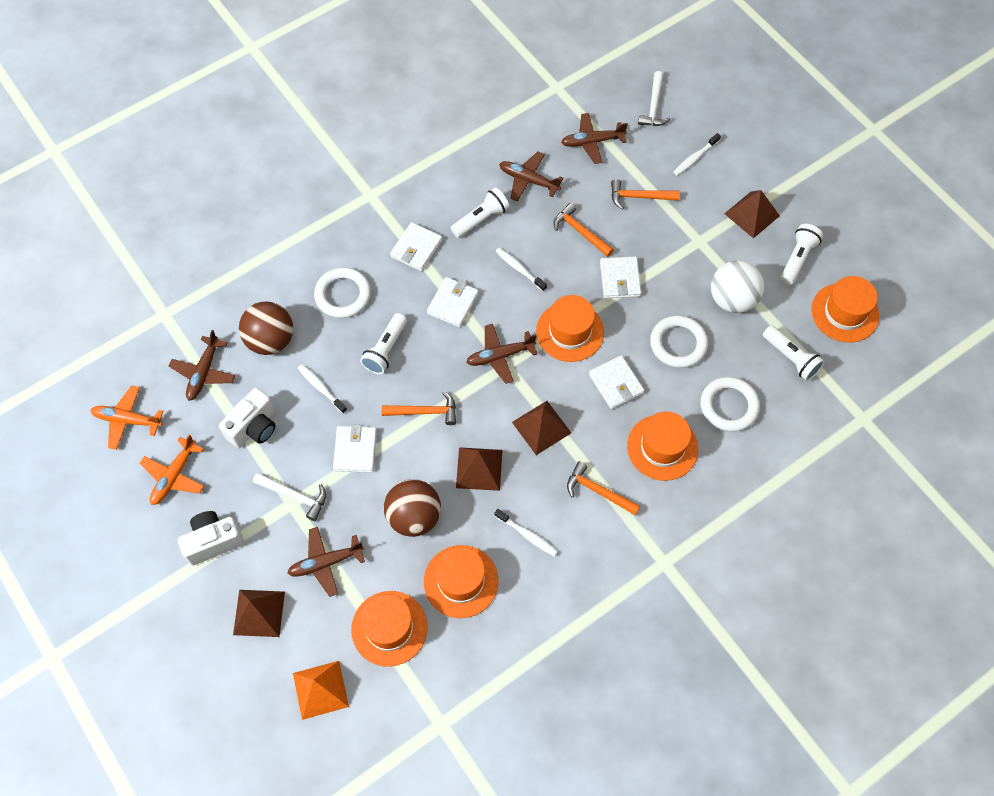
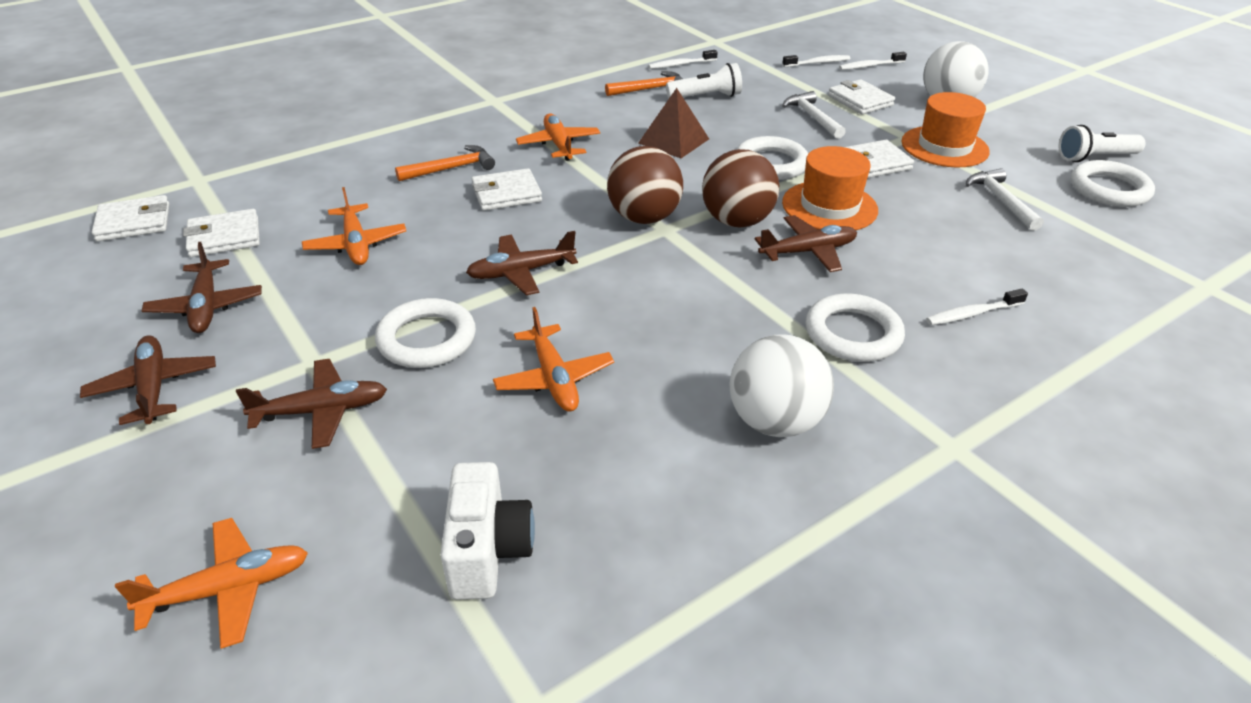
brown pyramid: [233,590,285,637] [456,447,502,491] [512,401,571,455] [724,190,780,239] = 4 -> [638,88,709,158] = 1
orange hammer: [382,391,456,425] [553,203,614,257] [567,461,640,516] [611,179,680,210] = 4 -> [395,145,495,181] [605,71,683,96] = 2
orange hat: [351,591,428,667] [424,545,499,618] [536,295,604,362] [627,411,698,481] [811,276,879,343] = 5 -> [782,146,878,230] [901,92,990,167] = 2
orange plane: [90,385,163,450] [139,434,204,505] = 2 -> [115,518,308,649] [302,187,406,265] [493,307,614,412] [516,114,600,161] = 4
orange pyramid: [293,661,349,720] = 1 -> none = 0
white ball: [711,260,764,313] = 1 -> [730,334,834,437] [923,41,989,97] = 2
white camera: [178,511,244,566] [219,388,276,448] = 2 -> [440,462,535,600] = 1
white flashlight: [360,313,407,374] [451,187,510,238] [763,325,825,381] [780,224,823,285] = 4 -> [666,63,742,98] [1058,125,1146,162] = 2
white ring: [314,267,371,318] [650,315,708,368] [700,377,760,432] = 3 -> [375,298,476,368] [736,136,809,180] [806,294,905,362] [1071,160,1155,207] = 4

